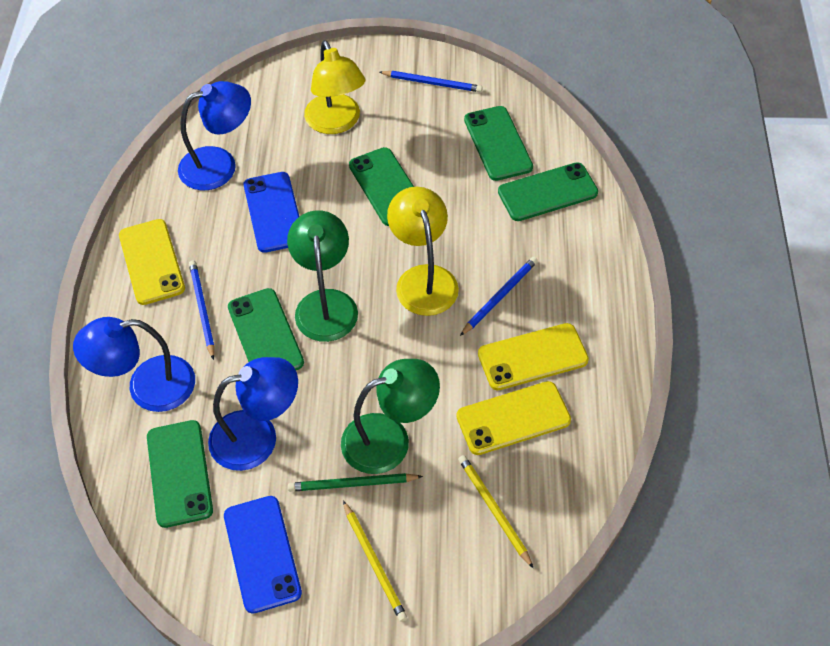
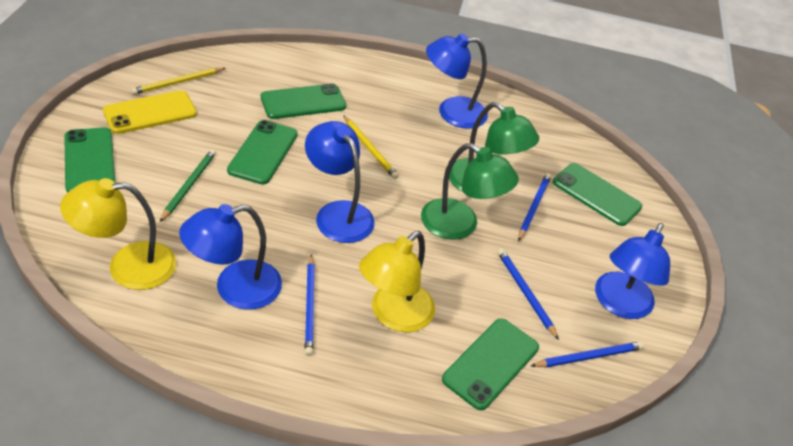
blue lamp: [73,317,195,412] [178,81,251,190] [208,357,298,471] = 3 -> [179,204,282,310] [305,121,375,243] [426,33,488,129] [595,223,670,319] = 4
blue pencil: [189,260,215,360] [380,71,483,92] [460,257,538,336] = 3 -> [305,255,315,356] [497,249,559,340] [518,173,551,241] [531,341,644,368] = 4
blue phone: [224,496,302,614] [244,172,300,253] = 2 -> none = 0
yellow phone: [119,219,185,305] [456,381,571,455] [478,323,589,390] = 3 -> [103,90,197,134] = 1

